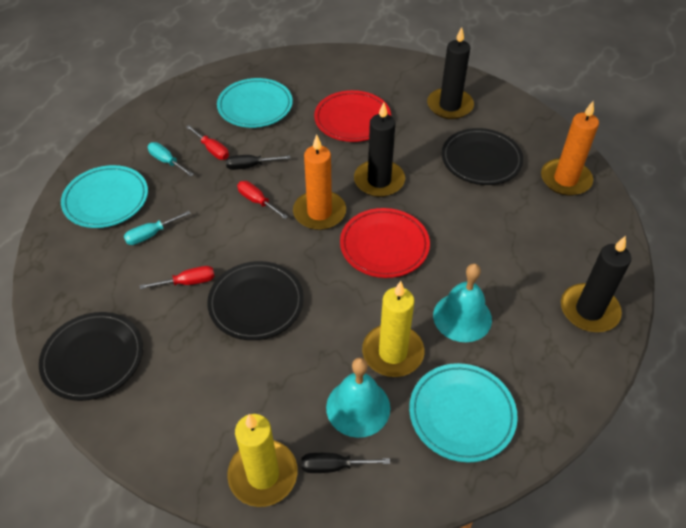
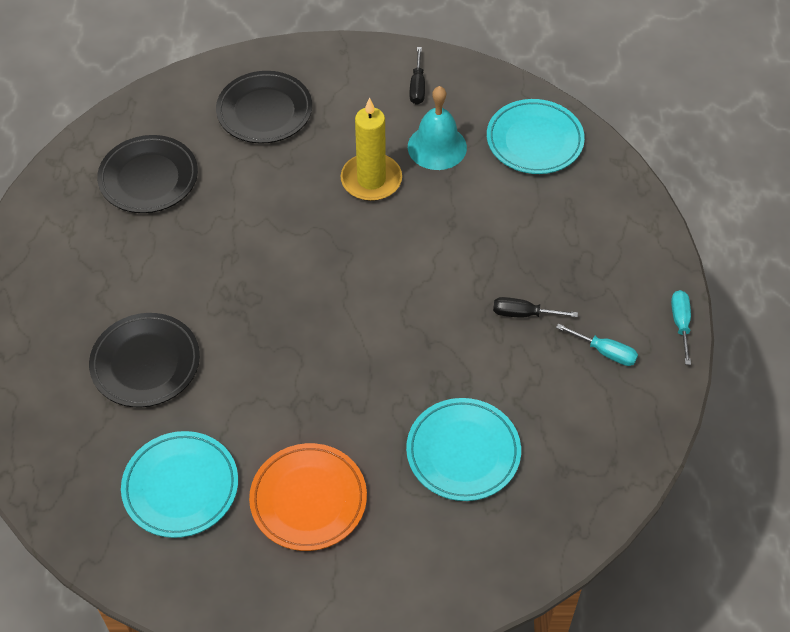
black candle: [354,102,405,197] [427,27,474,119] [561,236,631,332] = 3 -> none = 0
orange candle: [293,134,346,230] [541,101,599,196] = 2 -> none = 0
orange plate: none = 0 -> [249,443,367,551] = 1
red plate: [314,90,391,142] [340,208,430,278] = 2 -> none = 0
red screwdriver: [140,266,215,289] [186,125,229,160] [237,181,288,219] = 3 -> none = 0
turquoise bell: [326,357,390,438] [433,264,492,342] = 2 -> [408,86,467,170] = 1
yellow candle: [227,414,298,507] [362,281,424,377] = 2 -> [341,98,402,201] = 1

